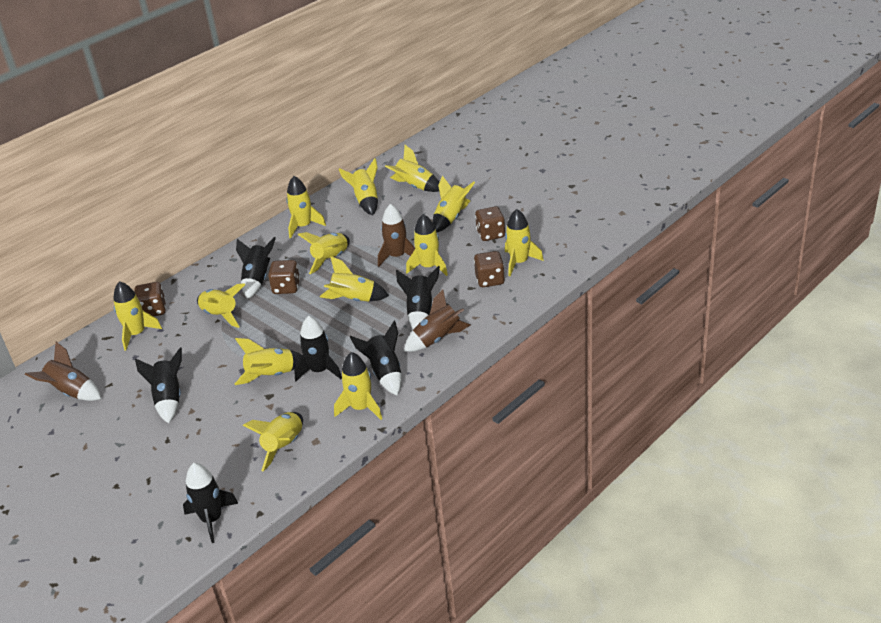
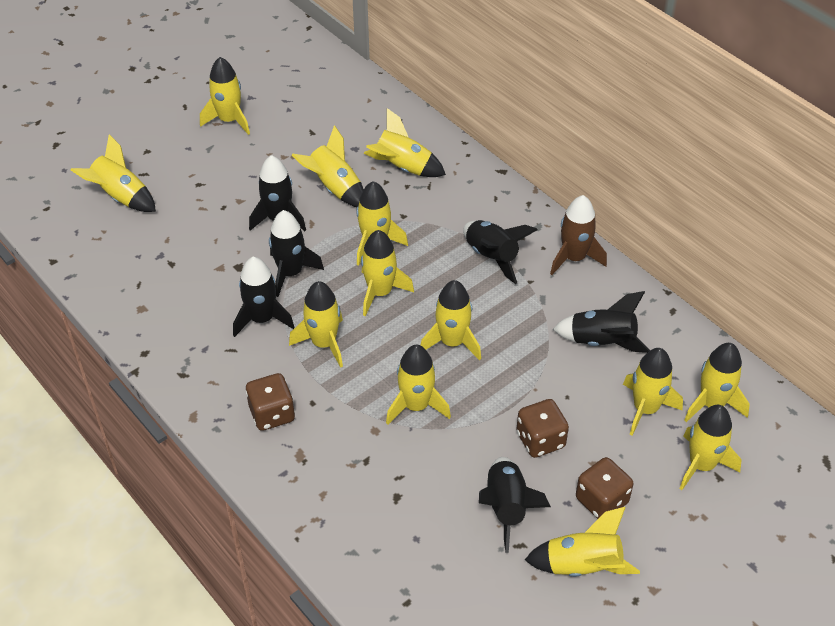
brown dice: [134,282,166,316] [268,260,300,294] [474,251,505,287] [475,206,505,241] = 4 -> [246,373,295,431] [516,399,569,458] [576,457,634,519] = 3
brown rocket: [25,342,101,401] [378,204,415,267] [404,289,470,352] = 3 -> [550,195,607,275] = 1

